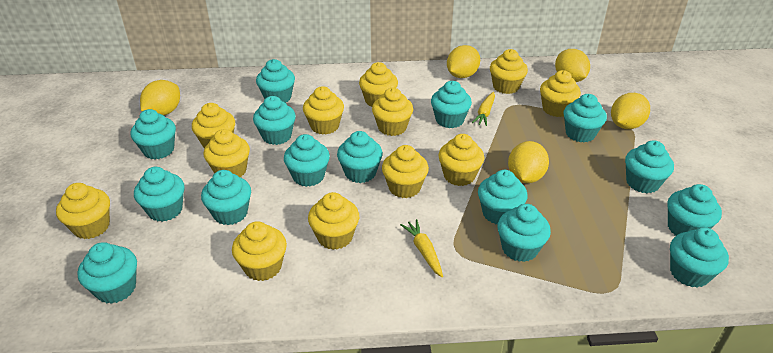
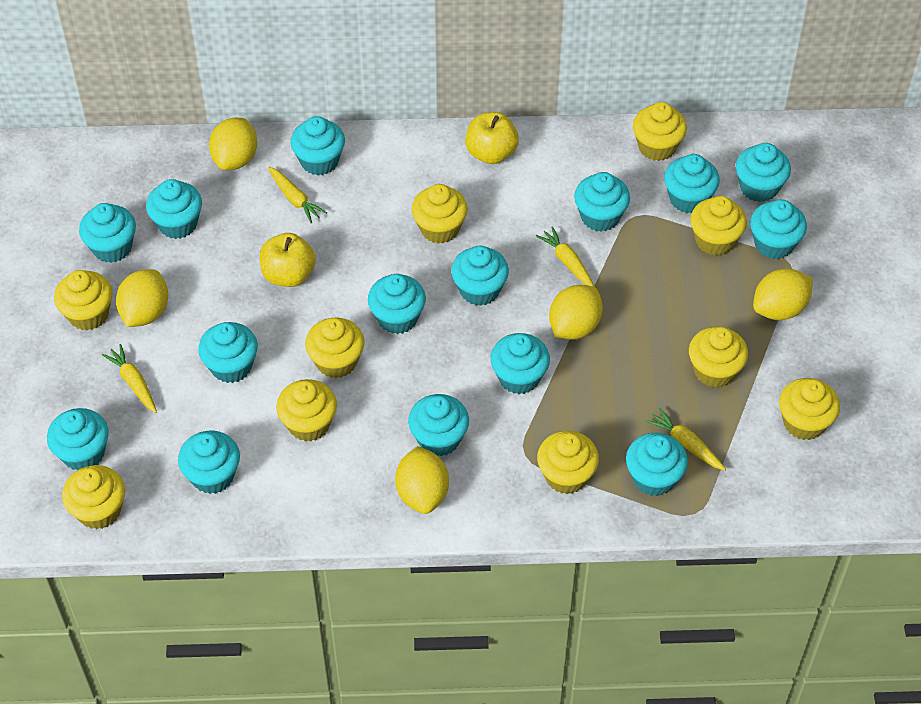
yellow apple: none = 0 -> [260,233,316,287] [465,112,519,164] = 2
yellow carrot: [400,219,443,277] [472,92,495,126] = 2 -> [102,344,157,413] [268,167,327,223] [536,226,595,287] [645,407,726,471] = 4
yellow cupcake: [56,183,110,239] [192,103,235,148] [204,129,250,177] [232,221,287,281] [303,86,344,135] [308,192,359,250] [359,62,398,107] [372,88,413,136] [382,145,429,198] [438,134,484,186] [490,49,528,94] [540,70,581,117] = 12 -> [54,270,112,330] [62,465,125,529] [276,379,337,442] [305,318,364,378] [411,184,468,244] [537,431,599,494] [633,102,687,161] [689,327,748,388] [690,196,747,256] [779,378,840,440] = 10

